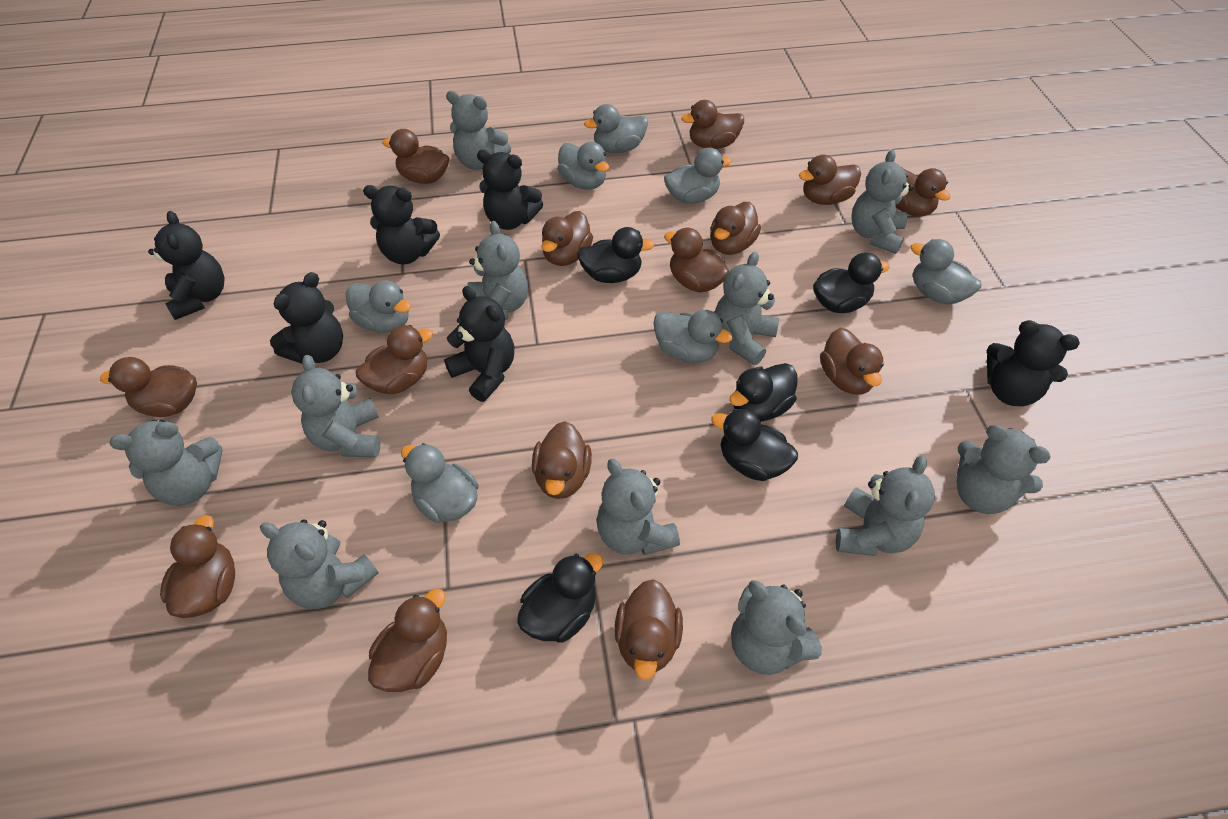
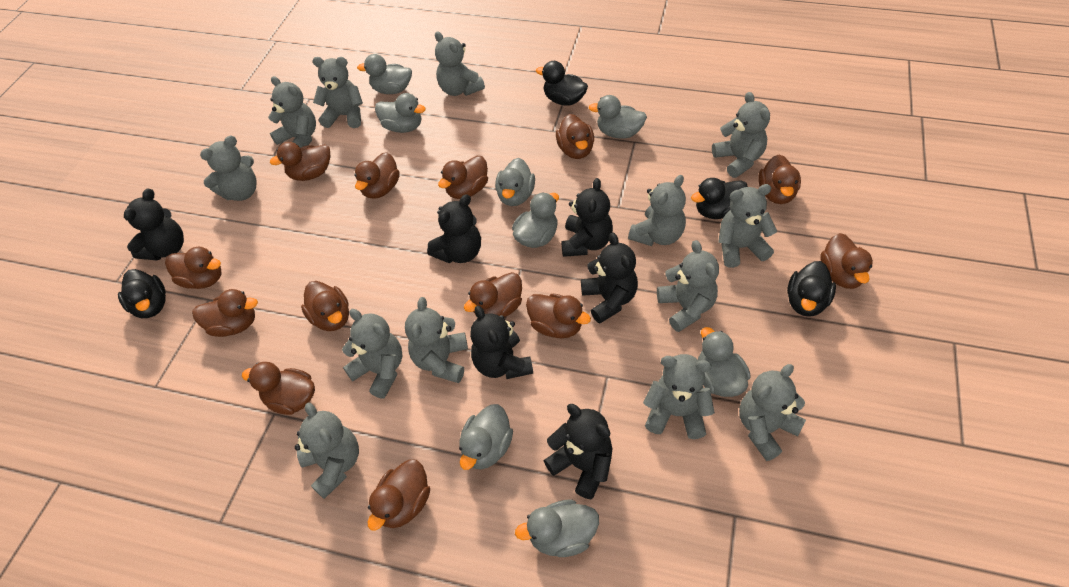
black duck: [517,553,603,642] [577,227,655,283] [711,408,798,481] [729,363,797,421] [813,252,890,313] = 5 -> [118,269,166,318] [536,61,588,106] [691,178,748,219] [787,261,836,317] = 4
brown duck: [100,357,197,417] [160,515,235,618] [356,325,433,394] [368,589,447,692] [382,129,449,184] [532,421,592,499] [541,211,593,266] [615,579,683,680] [664,228,729,292] [681,100,744,149] [710,202,761,255] [799,155,861,205] [820,328,884,395] [896,168,951,217] = 14 -> [165,247,222,289] [192,289,258,337] [242,362,315,415] [270,142,330,181] [301,281,349,331] [354,152,400,199] [368,459,430,531] [438,156,488,199] [464,272,522,317] [526,294,591,338] [556,114,594,159] [758,154,801,204] [820,233,873,289] = 13
grey duck: [346,280,411,333] [401,443,479,523] [557,142,609,190] [584,104,648,153] [653,310,732,363] [664,148,732,204] [910,239,981,305] = 7 -> [357,54,412,94] [375,93,426,133] [459,404,513,470] [495,158,535,206] [512,192,559,248] [515,500,599,557] [589,95,647,139] [698,327,751,397] = 8
grey teddy bear: [110,419,223,506] [260,519,378,609] [291,355,380,457] [446,91,511,170] [467,221,528,320] [597,459,680,555] [715,252,779,365] [731,580,822,675] [836,456,935,556] [852,150,913,254] [956,424,1051,514] = 11 -> [200,136,257,201] [268,76,316,148] [294,403,359,499] [312,57,363,128] [342,309,403,399] [405,297,468,383] [435,31,485,96] [628,175,686,246] [643,354,715,439] [657,240,719,332] [712,92,770,178] [718,184,777,268] [739,364,806,461] = 13

